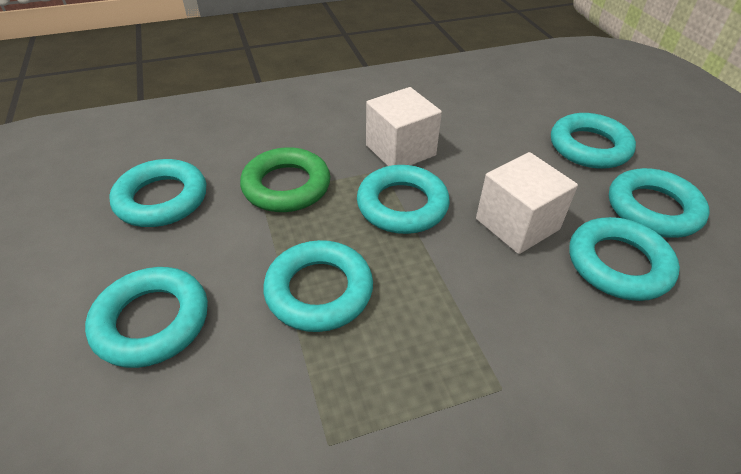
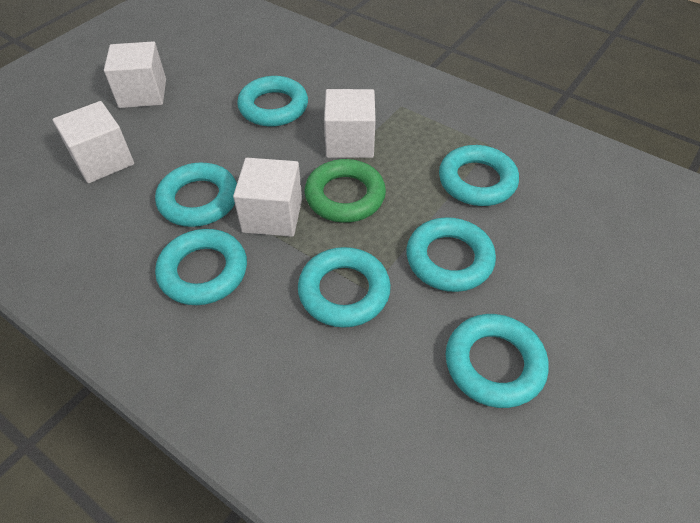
white cube: [366,87,442,166] [476,152,578,254] = 2 -> [52,101,134,183] [104,41,166,108] [233,158,302,237] [324,89,376,158] = 4

